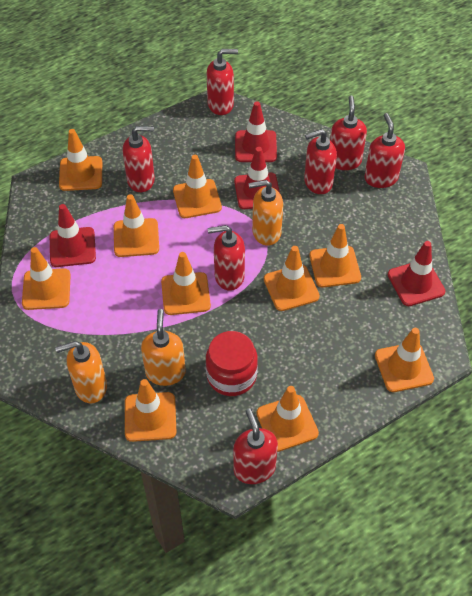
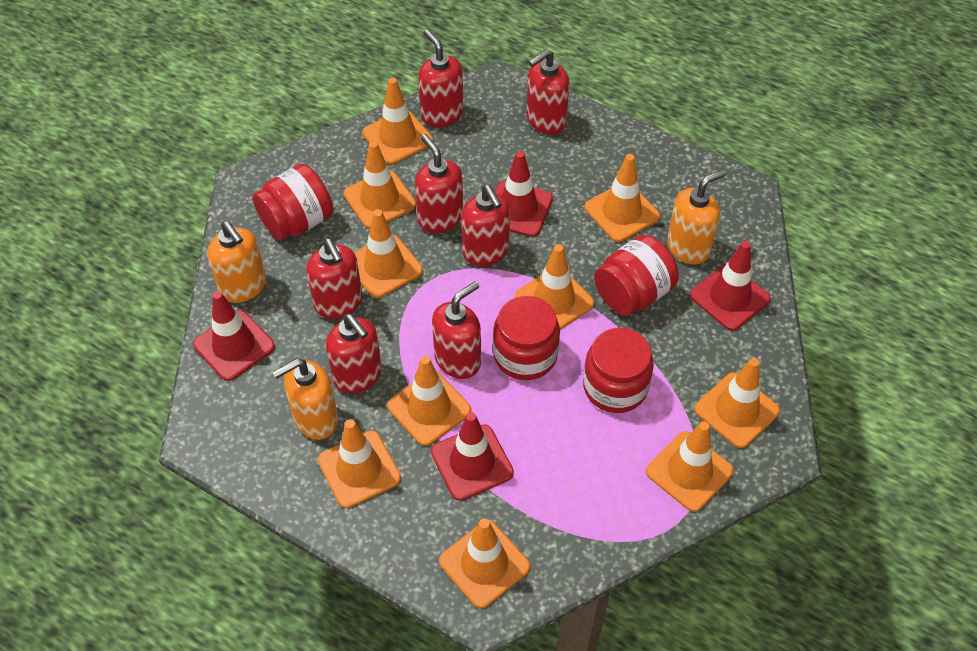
red jar: [206,331,258,396] = 1 -> [253,164,333,241] [493,296,560,380] [583,327,654,413] [594,235,679,316] = 4

